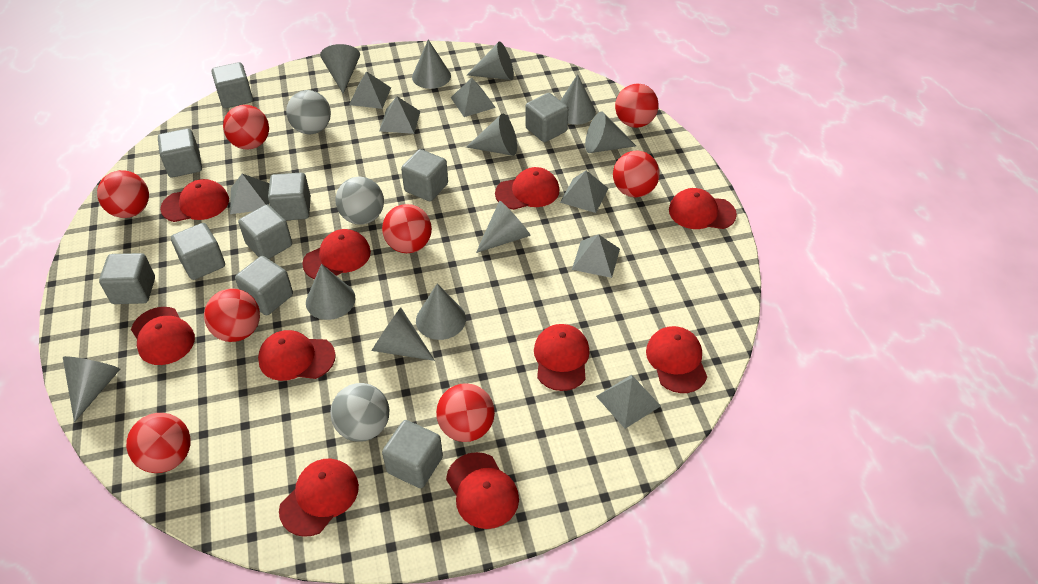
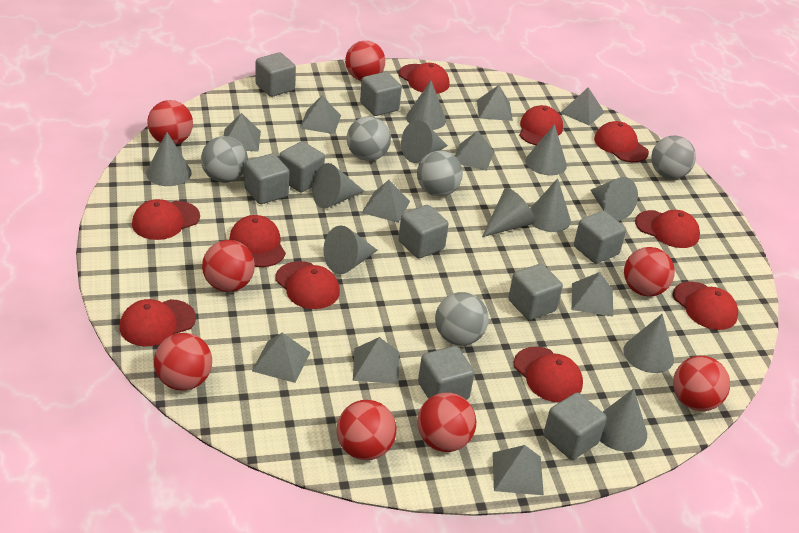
grey ball: [286,90,331,134] [330,383,389,442] [336,177,384,225] = 3 -> [201,136,248,183] [347,116,391,161] [417,151,463,196] [435,292,489,346] [651,136,696,179] = 5
grey cube: [99,253,155,304] [158,128,202,178] [171,223,225,280] [212,62,253,108] [235,256,293,315] [238,204,292,259] [268,173,311,221] [382,420,443,488] [401,149,448,201] [525,93,568,142] = 10 -> [244,153,289,204] [255,52,296,97] [279,141,325,192] [360,72,402,116] [398,205,449,259] [418,346,474,400] [508,264,563,320] [544,392,607,460] [574,211,626,264] = 9
grey pyramid: [230,174,269,214] [349,71,391,109] [380,96,420,134] [451,78,496,117] [560,170,609,213] [572,234,620,278] [596,375,661,429] = 7 -> [224,113,261,152] [252,333,310,383] [300,96,341,134] [353,337,399,384] [362,180,410,223] [455,131,494,171] [477,85,513,121] [493,445,544,495] [560,87,604,125] [572,272,613,316] = 10

